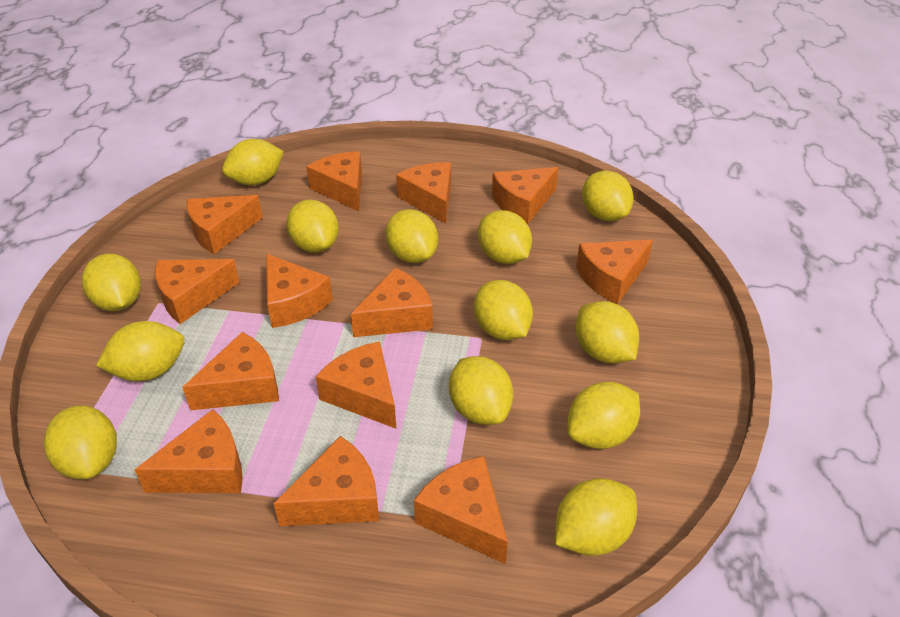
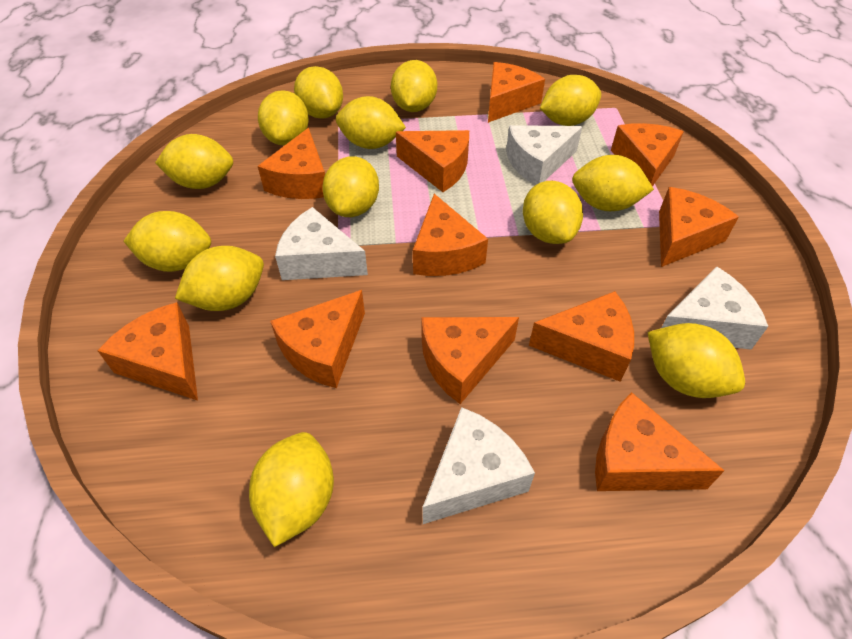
orange cheese: [134,409,243,493] [155,259,240,324] [182,332,279,410] [187,195,263,254] [266,254,333,328] [273,436,379,526] [306,151,362,211] [316,341,396,429] [351,268,433,337] [396,162,451,224] [414,456,508,564] [492,167,558,224] [576,240,653,304] = 13 -> [97,302,198,401] [258,128,325,199] [270,290,365,388] [396,130,469,192] [413,194,488,276] [421,317,519,404] [488,62,545,123] [529,291,634,382] [595,392,725,491] [611,123,684,187] [659,187,739,267] = 11
white cheese: none = 0 -> [275,207,368,280] [422,407,535,524] [506,125,582,185] [661,266,768,350] = 4

